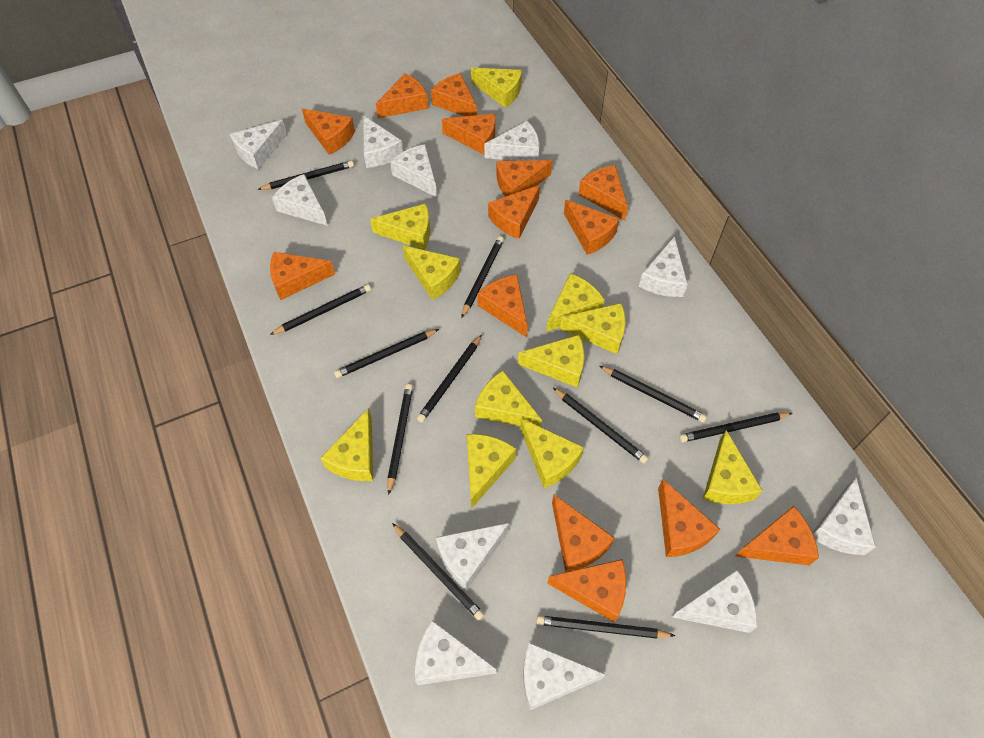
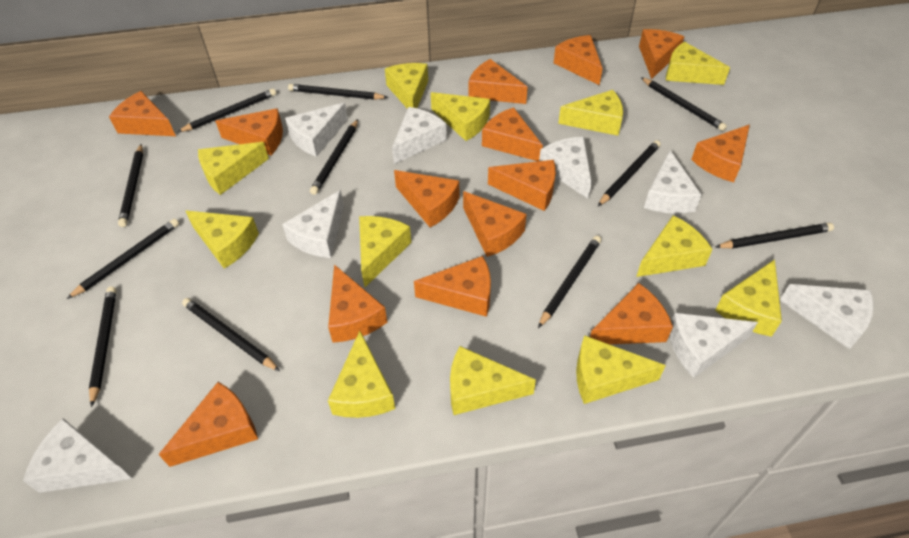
white cheese: [230,120,287,169] [272,174,328,226] [363,115,403,168] [390,144,437,198] [415,620,497,685] [436,523,509,591] [484,121,539,161] [523,642,606,711] [639,236,688,297] [672,570,757,633] [813,477,876,555] = 11 -> [23,418,132,493] [282,190,344,258] [285,103,348,157] [392,107,447,164] [539,137,592,199] [644,150,702,214] [669,313,758,378] [780,284,873,349] = 8
yellow cheese: [320,408,373,481] [370,204,430,250] [402,245,461,300] [467,434,516,509] [471,68,522,108] [475,371,542,427] [518,335,584,388] [520,418,584,488] [546,273,605,332] [560,303,625,354] [703,430,763,504] = 11 -> [186,211,259,269] [198,142,269,195] [328,331,395,418] [359,216,411,287] [385,63,428,109] [431,92,490,141] [450,346,536,415] [558,90,623,136] [576,335,666,404] [636,215,713,277] [666,42,730,85] [715,260,782,337] = 12

